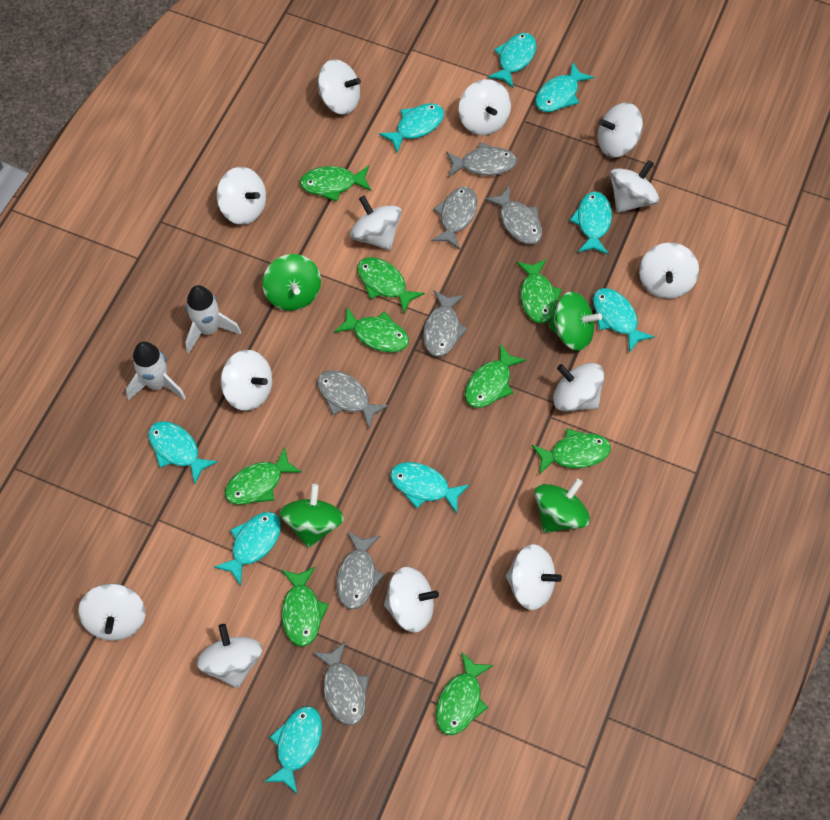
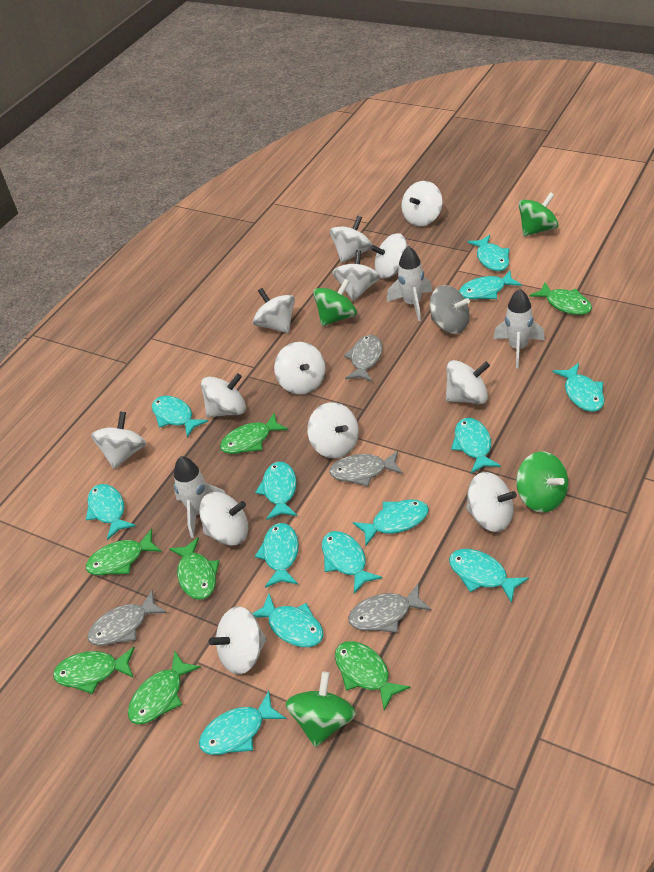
green fish: [225,447,302,505] [281,567,329,647] [300,165,371,202] [334,307,409,352] [357,257,425,313] [436,651,494,735] [465,343,526,408] [516,259,562,323] [532,429,611,475] = 9 -> [53,647,135,694] [86,529,162,575] [128,650,201,724] [169,537,219,600] [220,412,288,454] [335,641,411,711] [529,282,592,315] = 7
grey fish: [313,641,369,726] [317,370,389,428] [336,531,385,609] [423,291,468,357] [431,187,477,250] [446,142,517,177] [485,185,542,245] = 7 -> [87,590,167,646] [329,451,403,486] [344,335,383,381] [348,583,432,633] = 4
grey spinning top: none = 0 -> [430,285,470,334] = 1
turquoise fish: [148,421,218,484] [214,512,281,586] [264,706,322,794] [379,103,444,153] [390,462,470,513] [487,33,536,88] [535,62,594,112] [570,192,612,254] [593,288,655,353] = 9 -> [86,484,136,540] [152,396,208,438] [199,691,286,755] [252,593,323,647] [255,462,297,520] [255,523,299,588] [322,531,382,594] [353,499,429,546] [449,549,529,603] [451,418,501,473] [459,271,522,299] [467,235,509,271] [553,363,604,412] = 13
white rocket: [126,341,186,400] [185,285,241,353] = 2 -> [174,456,226,538] [387,246,433,321] [494,289,545,368] = 3

